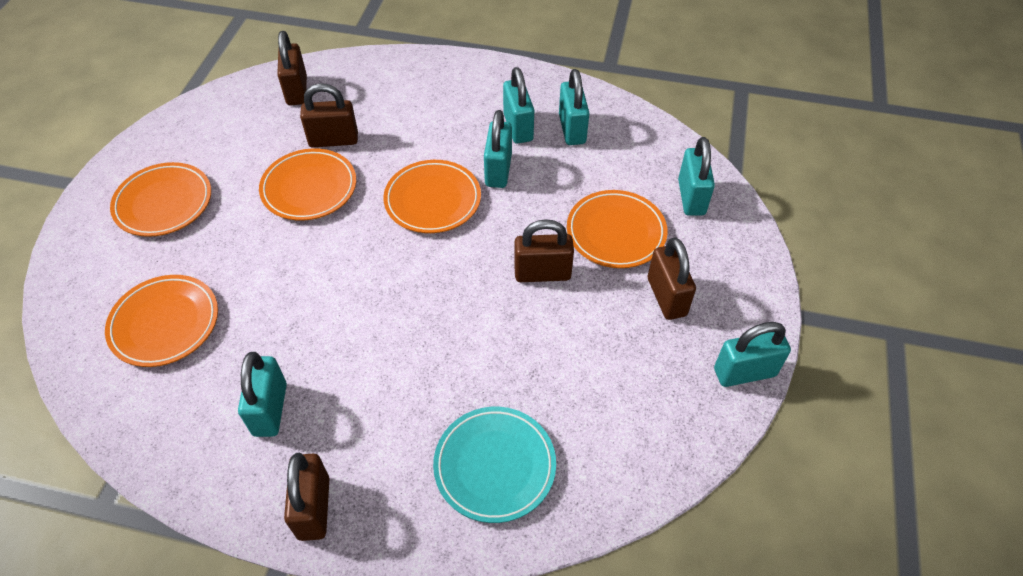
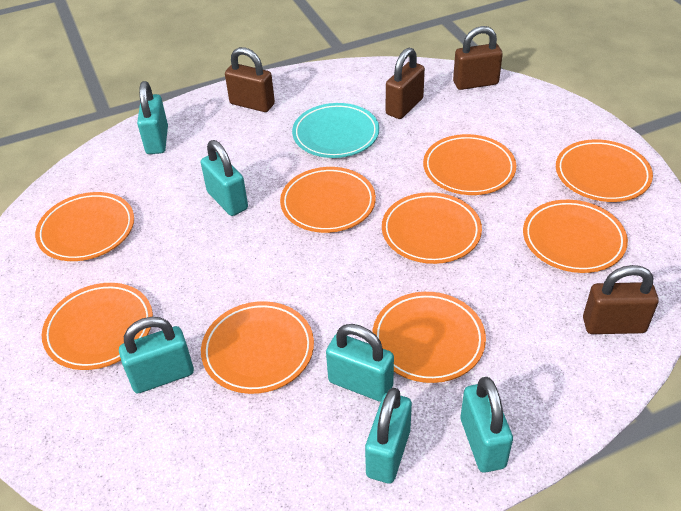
brown padlock: [277,31,307,106] [284,453,329,541] [300,83,358,148] [514,219,574,282] [648,237,696,320] = 5 -> [225,47,275,112] [386,48,425,119] [453,26,503,90] [583,265,658,334] = 4
orange plate: [105,275,218,367] [110,162,211,237] [259,148,356,221] [383,160,481,233] [567,190,668,268] = 5 -> [35,192,134,261] [42,283,153,370] [201,301,314,394] [280,167,376,233] [373,292,486,383] [382,192,482,264] [423,134,516,195] [523,200,628,273] [556,140,653,202] = 9

